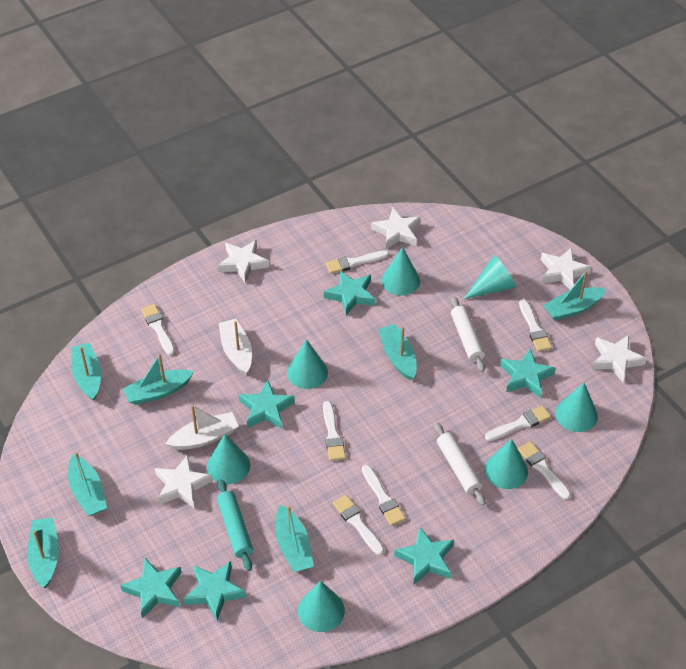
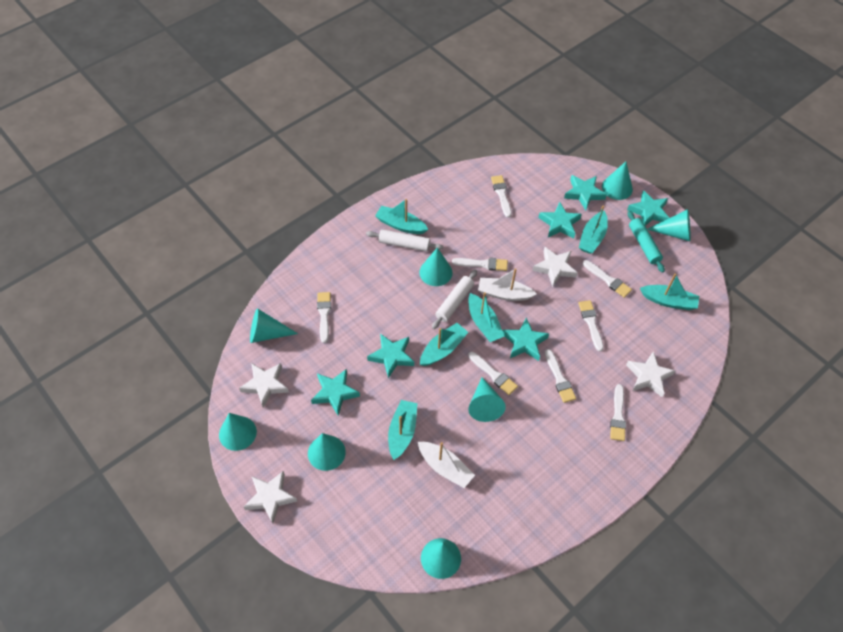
turquoise boat: [27,518,59,588] [68,452,107,516] [71,343,101,401] [123,354,194,405] [275,505,314,572] [378,324,417,381] [543,270,606,321] = 7 -> [375,199,429,234] [388,400,417,460] [420,323,468,366] [468,292,505,342] [579,206,608,254] [640,273,699,310] = 6
turquoise cone: [207,434,250,484] [287,339,328,389] [298,581,345,632] [381,247,420,296] [464,255,516,299] [484,439,528,489] [555,382,598,432] = 7 -> [219,413,257,451] [250,308,298,343] [308,433,346,471] [419,247,453,286] [421,538,461,579] [468,377,506,422] [602,161,633,200] [647,209,691,241] = 8
white star: [155,454,213,509] [217,240,269,283] [371,208,421,249] [541,247,591,290] [592,335,647,382] = 5 -> [239,363,289,408] [244,471,297,523] [532,247,577,287] [626,352,675,397] = 4

